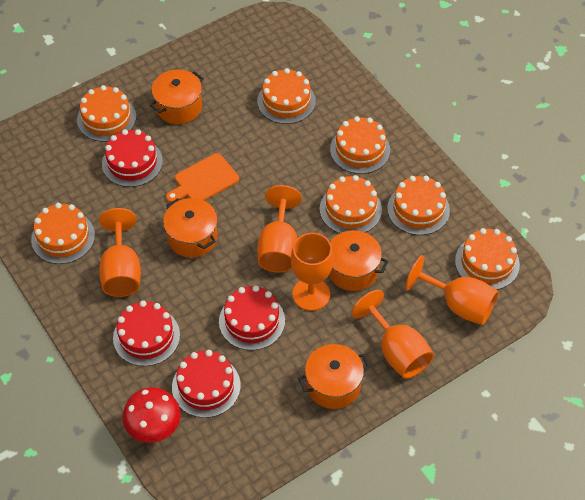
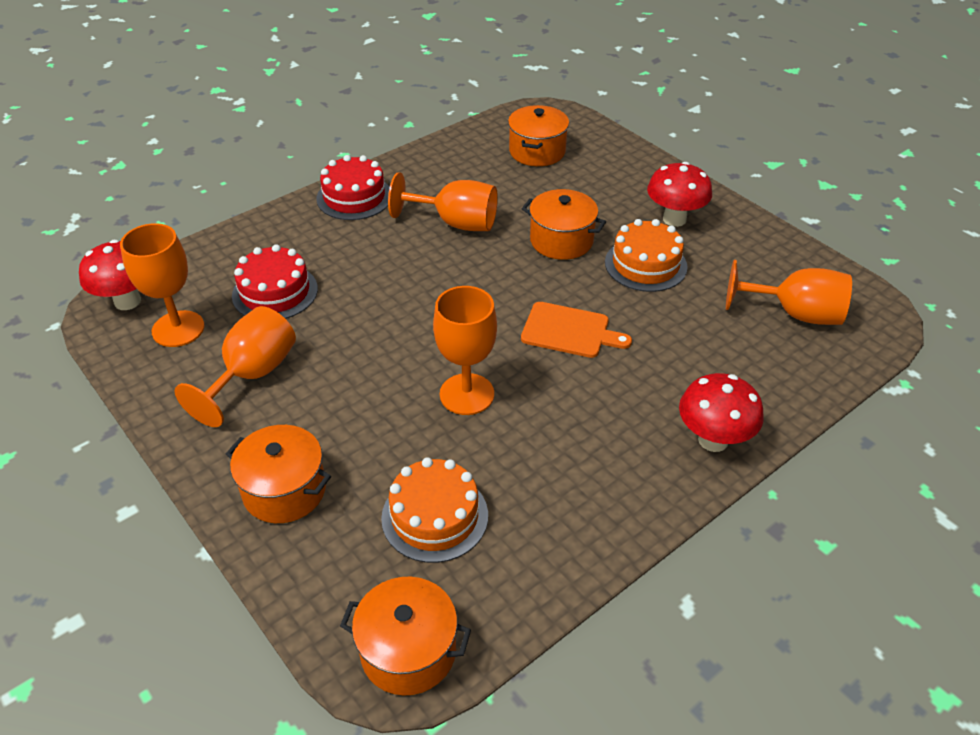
orange cake: [31,203,95,264] [77,85,136,142] [257,68,316,124] [320,175,382,233] [330,116,390,174] [387,176,450,235] [455,228,520,290] = 7 -> [381,457,488,563] [605,219,688,292] = 2
red cake: [102,129,163,187] [113,300,180,366] [172,350,241,418] [219,285,285,350] = 4 -> [232,244,318,319] [317,155,390,220] = 2
red mushroom: [123,387,181,443] = 1 -> [79,240,141,310] [647,162,712,227] [679,373,764,452] = 3

